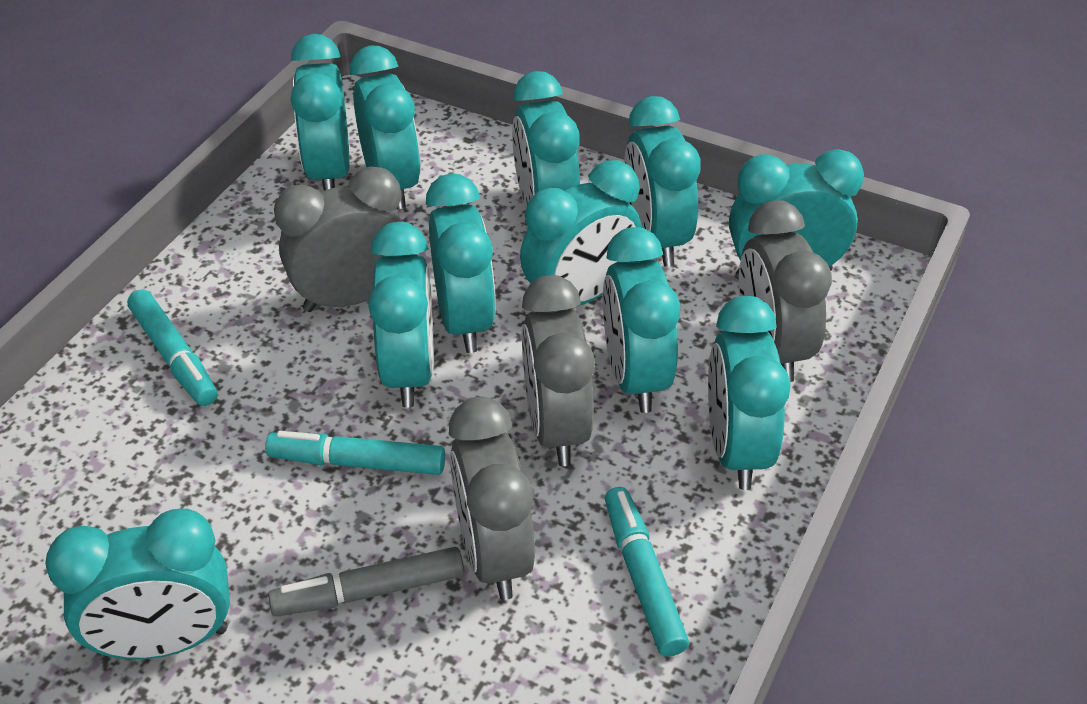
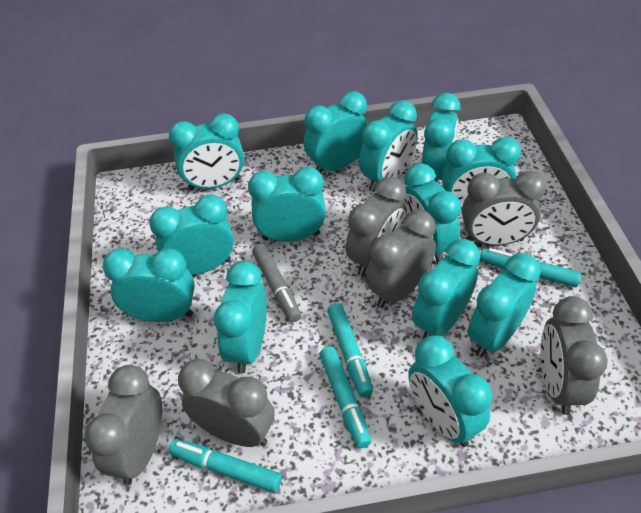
grey clock: [274,166,402,312] [449,397,535,600] [522,275,595,466] [739,200,832,382] = 4 -> [84,365,162,485] [178,359,274,447] [346,177,407,276] [366,210,436,308] [462,171,546,246] [540,296,608,415] = 6
turquoise clock: [45,509,230,659] [291,34,350,191] [350,45,421,209] [368,222,434,408] [426,174,496,353] [512,71,580,208] [520,160,642,306] [603,227,680,413] [624,96,701,267] [708,296,790,490] [729,149,864,277] = 11 -> [103,248,195,322] [149,194,234,275] [169,113,244,190] [214,261,267,373] [248,167,326,242] [304,91,368,173] [359,100,418,192] [401,163,461,263] [408,336,492,447] [412,239,480,339] [422,93,460,182] [442,137,521,209] [468,253,541,358] = 13
turquoise marker: [127,289,218,406] [265,431,445,475] [605,487,689,657] = 3 -> [169,439,282,493] [319,347,371,448] [327,303,373,397] [480,248,581,287] = 4

